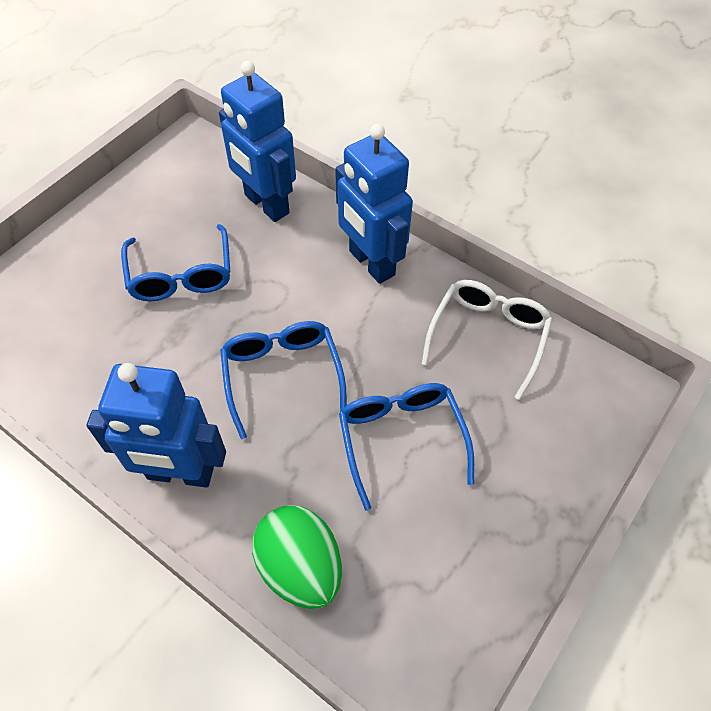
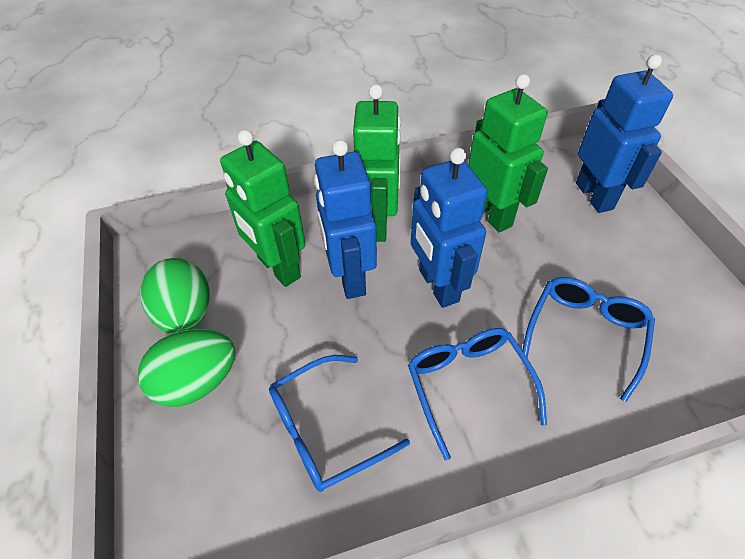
green egg: [252,505,342,609] = 1 -> [138,329,235,407] [140,258,210,334] = 2
green robot: none = 0 -> [220,130,306,287] [353,84,401,242] [468,74,548,232] = 3
white glasses: [422,280,553,400] = 1 -> none = 0

